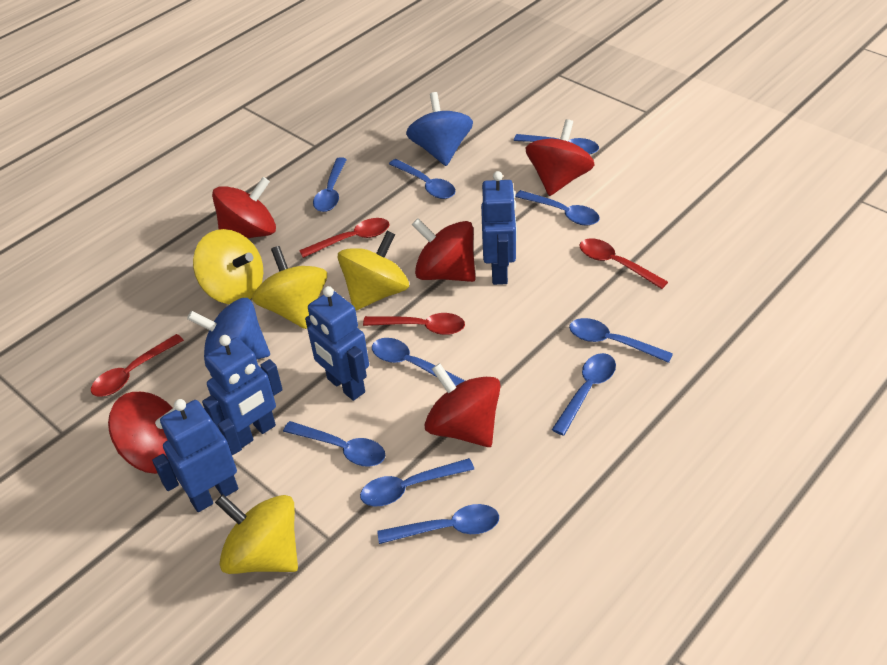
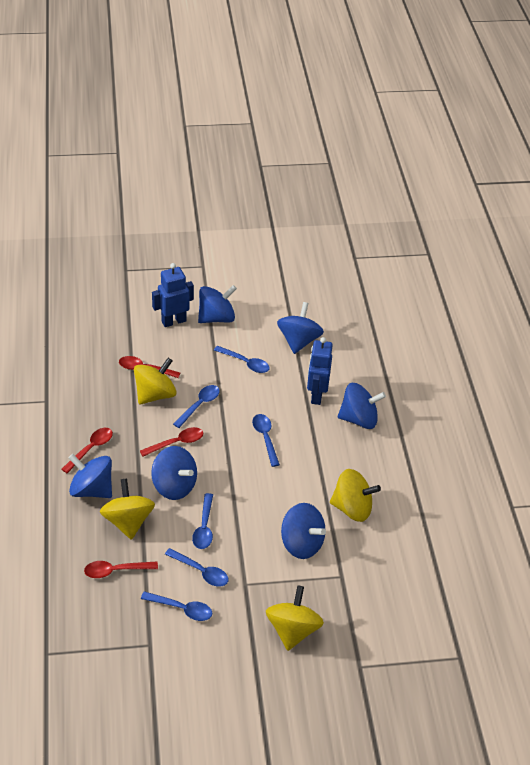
blue robot: [152,399,242,512] [202,335,283,448] [305,286,369,401] [481,171,517,285] = 4 -> [152,263,194,327] [307,337,333,405] = 2
blue spinning top: [187,298,270,370] [406,92,473,166] = 2 -> [68,454,112,498] [151,446,197,500] [198,285,237,323] [277,302,324,354] [281,503,326,559] [338,383,386,429] = 6
blue spoon: [283,421,386,467] [313,157,347,212] [360,458,474,507] [372,338,465,386] [377,504,499,544] [389,159,456,199] [514,134,599,155] [515,190,600,226] [552,353,616,436] [569,318,673,363] = 10 -> [141,591,212,621] [165,548,229,587] [173,385,220,428] [192,493,213,549] [214,346,270,373] [252,414,280,467] = 6
red spinning top: [108,392,176,474] [212,177,276,238] [412,218,476,282] [424,363,501,447] [526,119,594,196] = 5 -> none = 0

